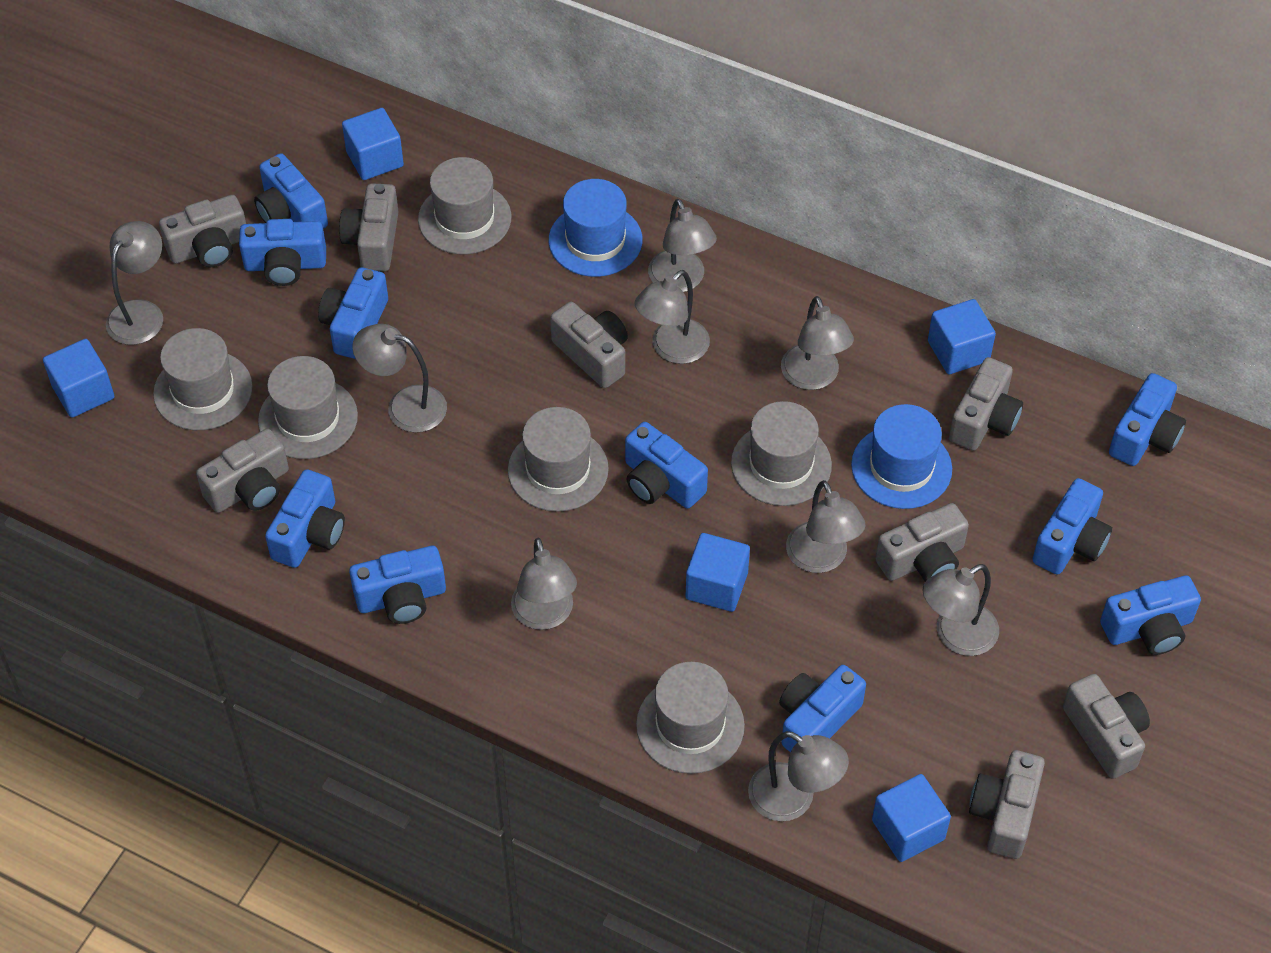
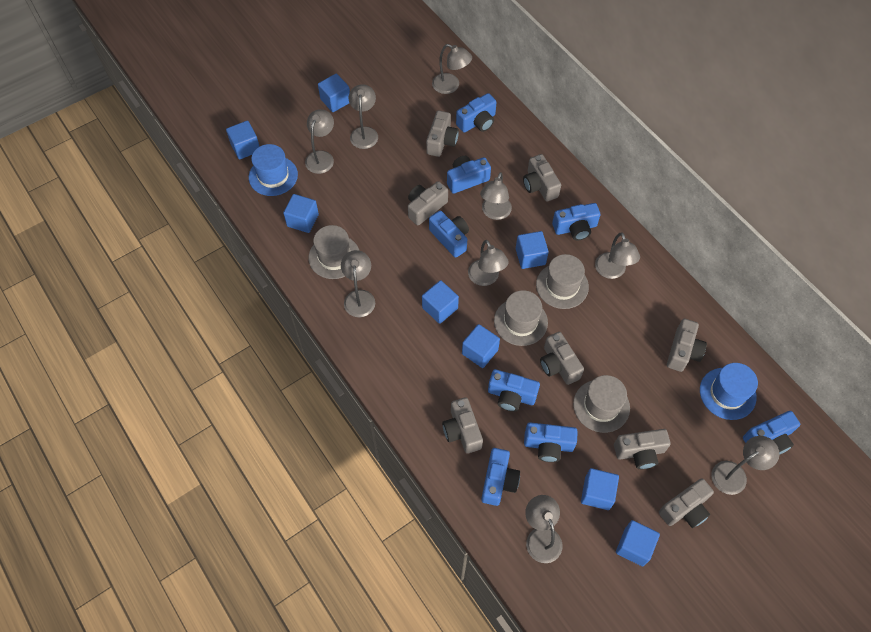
blue camera: [239,219,326,286] [254,153,328,229] [265,469,345,568] [318,267,388,359] [349,546,446,624] [625,422,708,508] [779,665,866,752] [1033,478,1112,575] [1100,576,1201,655] [1109,373,1186,466] = 10 -> [429,211,469,258] [447,156,491,194] [456,93,497,132] [481,448,520,506] [488,369,540,412] [524,422,578,462] [552,203,600,240] [743,411,800,455] = 8
blue cube: [43,339,114,418] [342,108,404,180] [686,533,750,612] [872,774,951,862] [928,299,996,374] = 5 -> [226,121,260,160] [283,194,319,233] [318,74,350,112] [422,280,459,324] [462,324,500,368] [516,231,549,269] [581,468,619,510] [616,520,660,566] = 8
grey hat: [153,328,253,430] [258,356,358,459] [418,157,512,254] [508,407,609,512] [636,662,745,774] [731,401,832,506] = 6 -> [309,225,359,279] [494,290,548,346] [536,254,589,309] [573,375,630,433] = 4

